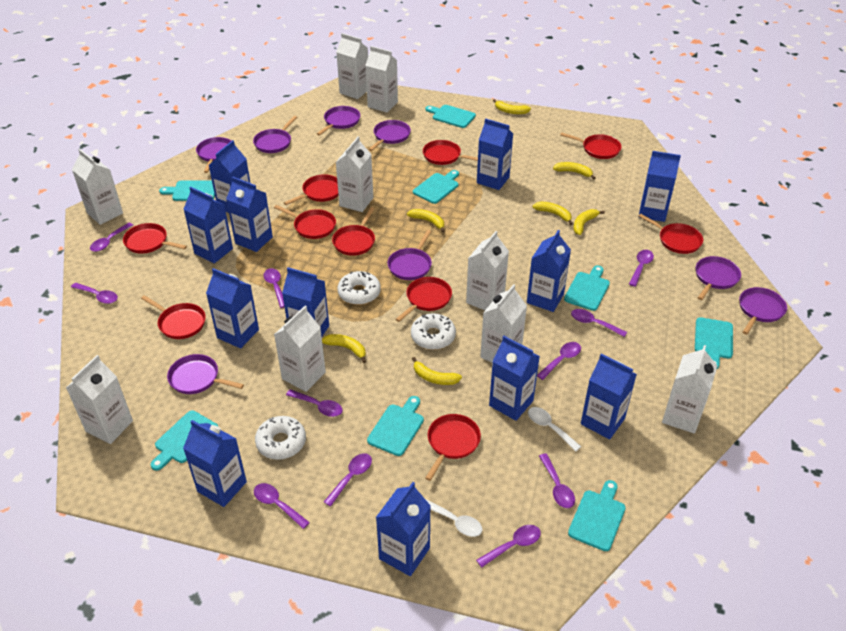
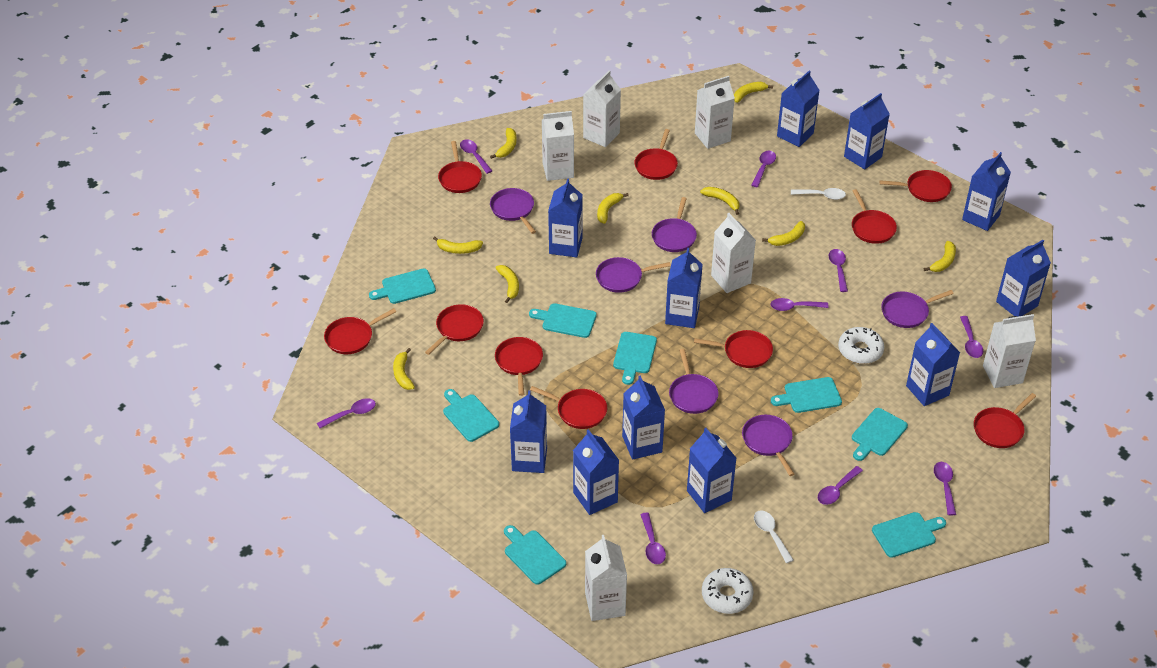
blue carton: [183,187,233,263] [183,420,247,507] [206,268,259,349] [209,140,250,213] [226,177,273,252] [282,267,329,336] [376,482,431,576] [477,118,513,190] [489,336,540,421] [527,230,571,312] [581,354,637,439] [639,151,681,222] = 12 -> [510,390,547,473] [548,179,583,257] [573,429,619,515] [622,375,665,460] [665,248,703,328] [687,428,736,513] [777,71,820,147] [844,93,890,169] [906,323,960,406] [962,152,1011,231] [996,240,1051,317] = 11
purple pan: [167,354,244,394] [196,137,231,173] [253,116,297,153] [317,106,360,135] [368,120,411,151] [388,230,432,280] [696,256,741,300] [739,287,787,334] = 8 -> [490,188,536,234] [596,257,671,293] [652,197,697,252] [669,349,718,414] [742,415,794,476] [881,290,954,328] = 6
purple spoon: [71,283,118,304] [90,223,133,252] [254,483,310,529] [263,268,284,308] [286,389,343,417] [324,453,372,506] [476,525,541,568] [537,342,581,380] [539,453,575,508] [571,309,627,337] [629,250,654,287] = 11 -> [317,398,376,428] [460,139,492,174] [640,513,666,564] [751,151,776,187] [770,298,829,311] [818,466,863,505] [829,249,848,292] [934,462,956,515] [960,316,983,358] = 9
white carton: [66,355,133,444] [72,149,123,225] [274,306,326,392] [335,136,373,212] [336,33,368,99] [365,46,398,113] [466,231,509,310] [480,284,527,363] [662,345,717,434] = 9 -> [542,111,574,181] [583,71,621,147] [585,535,627,621] [695,76,735,149] [711,213,756,293] [983,314,1036,388] = 6
white donut: [255,416,306,460] [338,271,381,305] [411,313,456,350] = 3 -> [702,568,754,614] [838,327,884,364] = 2
yellow banana: [322,334,366,363] [407,209,444,233] [412,357,462,385] [493,99,531,114] [533,202,572,225] [553,162,596,179] [573,209,605,235] = 7 -> [393,348,415,390] [433,236,483,254] [490,128,517,159] [496,265,519,303] [597,193,629,224] [700,187,740,215] [734,82,773,103] [762,221,805,246] [924,241,956,272] = 9

